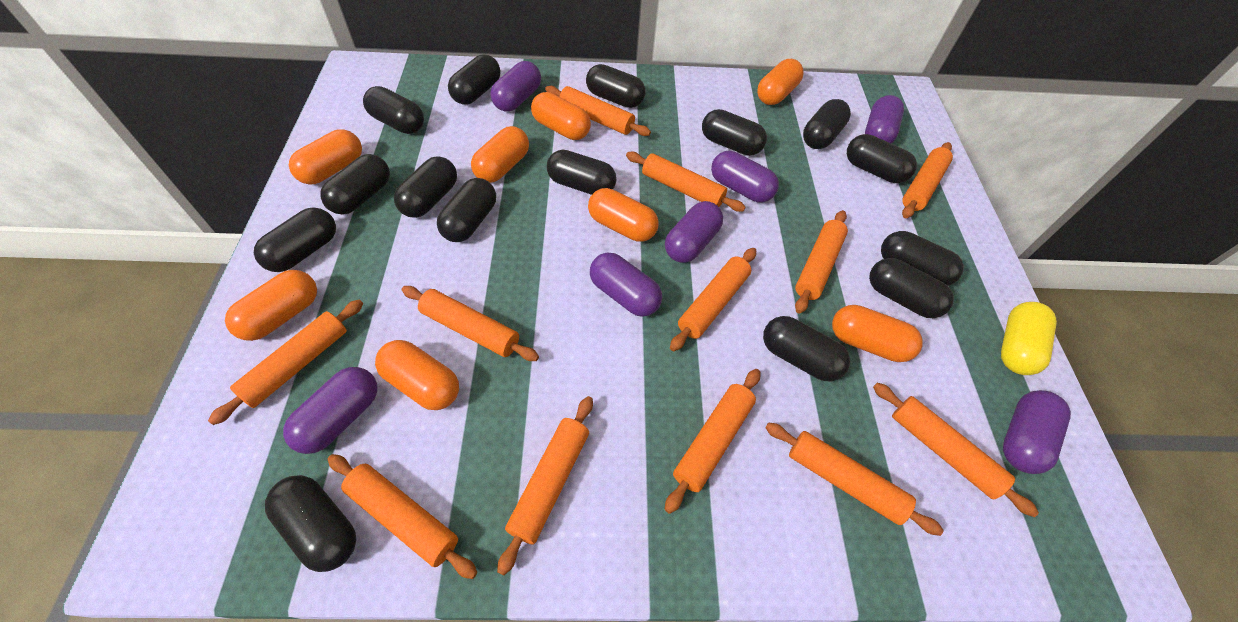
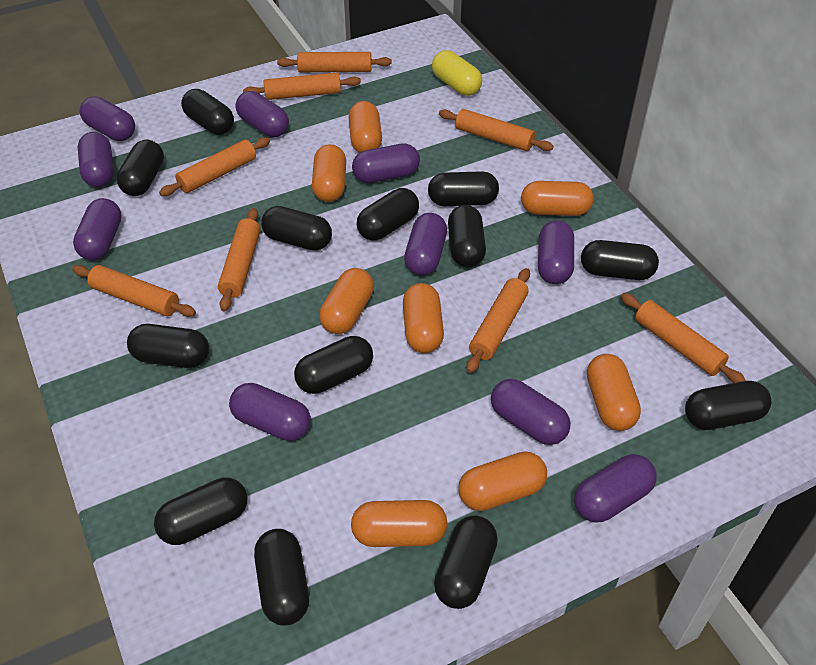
black capsule: [254,207,336,272] [265,475,356,572] [320,154,390,215] [363,86,424,134] [394,156,457,218] [437,178,496,242] [448,54,500,105] [547,150,616,195] [586,64,645,108] [702,109,767,156] [763,316,850,381] [803,99,851,149] [847,134,917,183] [869,258,954,318] [881,231,964,286] = 15 -> [117,140,164,196] [127,324,209,368] [154,477,247,545] [181,89,234,135] [254,529,309,625] [261,206,332,251] [294,336,373,394] [357,188,419,241] [428,171,499,206] [434,515,498,609] [448,205,486,267] [581,240,659,280] [685,381,772,430] = 13
orange rolling pin: [208,299,363,425] [328,454,477,579] [402,286,539,361] [497,396,593,575] [545,86,651,136] [626,152,746,212] [664,369,760,514] [670,248,756,351] [765,422,944,536] [795,210,848,314] [873,383,1039,517] [902,142,953,218] = 12 -> [72,265,196,317] [159,137,270,196] [218,208,261,311] [243,73,361,100] [277,52,392,72] [439,109,553,151] [467,268,530,373] [621,293,746,383] = 8
purple capsule: [283,367,377,454] [490,61,541,112] [590,252,662,317] [665,201,723,263] [711,151,779,203] [865,95,904,143] [1003,390,1071,474] = 7 -> [73,198,122,260] [78,132,114,187] [79,96,135,141] [229,383,311,441] [236,91,289,137] [352,143,420,183] [404,213,447,275] [491,379,571,445] [538,221,574,284] [574,454,657,522] = 10

